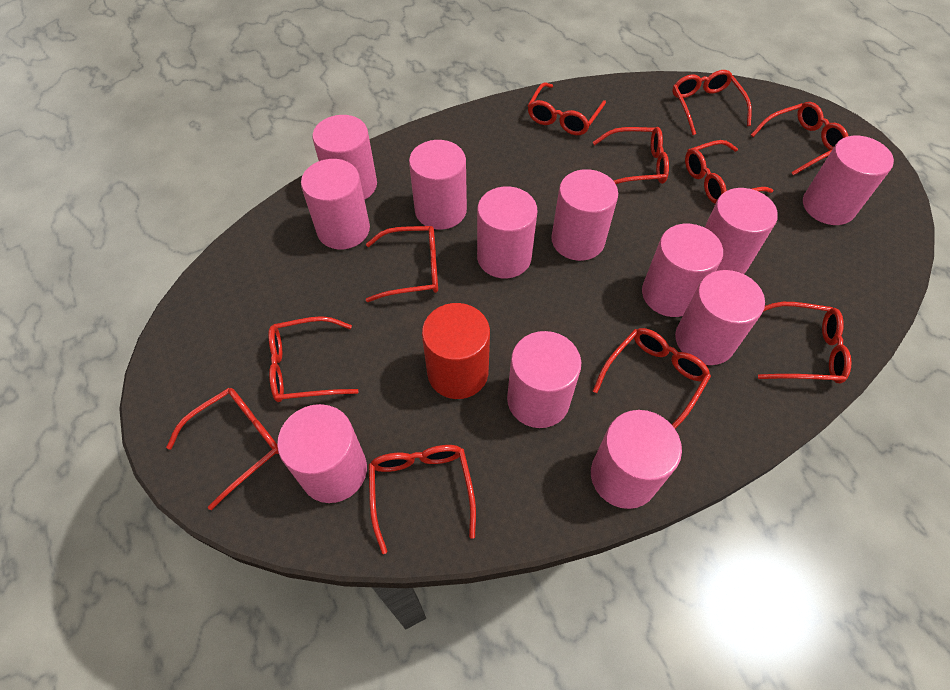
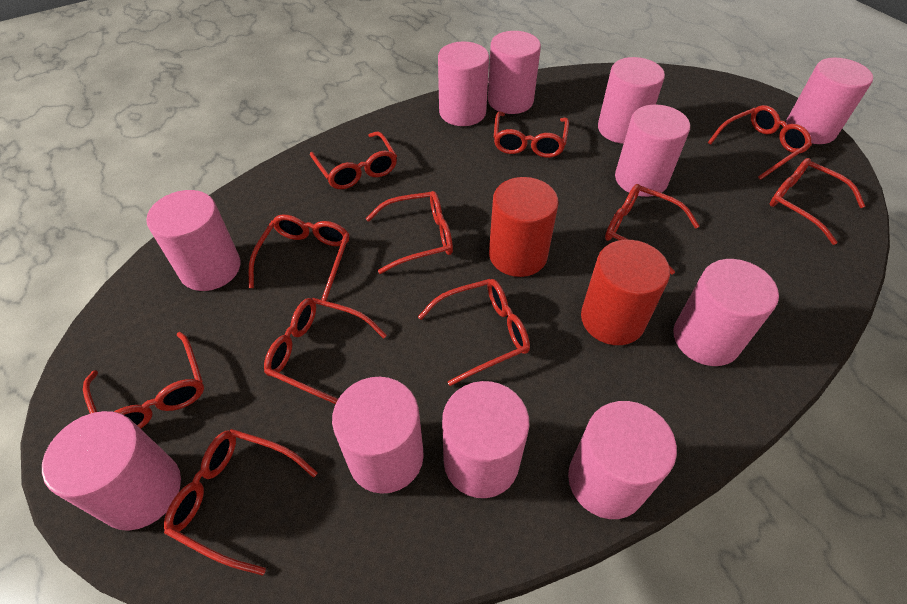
pink cylinder: [277,404,367,503] [301,159,370,249] [312,115,377,200] [409,140,467,230] [477,186,538,278] [507,331,581,428] [551,169,618,261] [591,410,682,509] [642,224,723,317] [675,270,765,365] [704,188,778,274] [803,136,894,225] = 12 -> [42,411,181,531] [146,190,240,291] [332,377,424,494] [438,42,489,126] [442,381,529,498] [488,31,541,114] [568,401,677,519] [598,57,665,144] [615,105,690,197] [674,259,779,366] [786,58,873,144] = 11
red cylinder: [422,303,490,399] = 1 -> [489,177,558,277] [581,240,670,345] = 2

